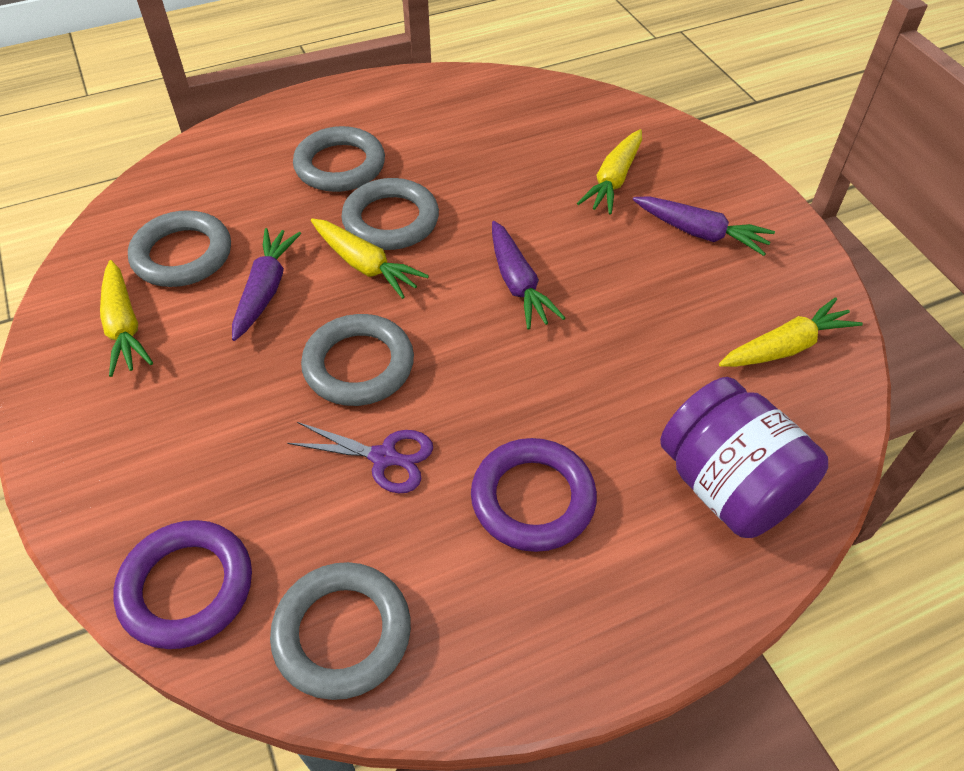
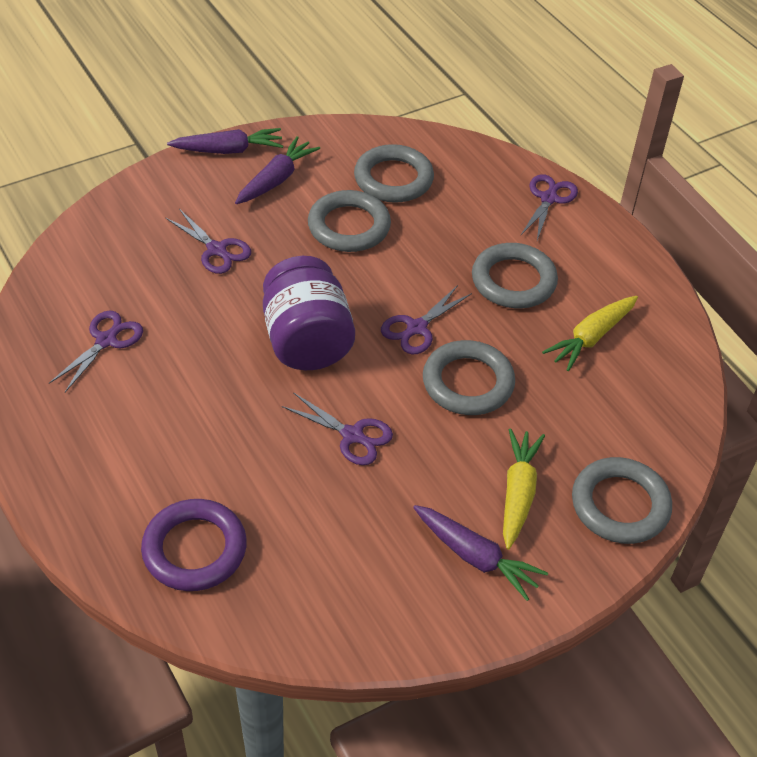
purple ring: [113,520,252,649] [471,438,597,552] = 2 -> [141,499,247,591] = 1
purple scissors: [287,422,433,493] = 1 -> [49,311,143,392] [166,209,251,274] [282,392,393,465] [381,285,472,354] [520,174,578,240] = 5
yellow carrot: [100,260,153,377] [311,219,429,299] [577,129,642,215] [719,297,863,367] = 4 -> [503,428,545,550] [542,296,638,371] = 2

